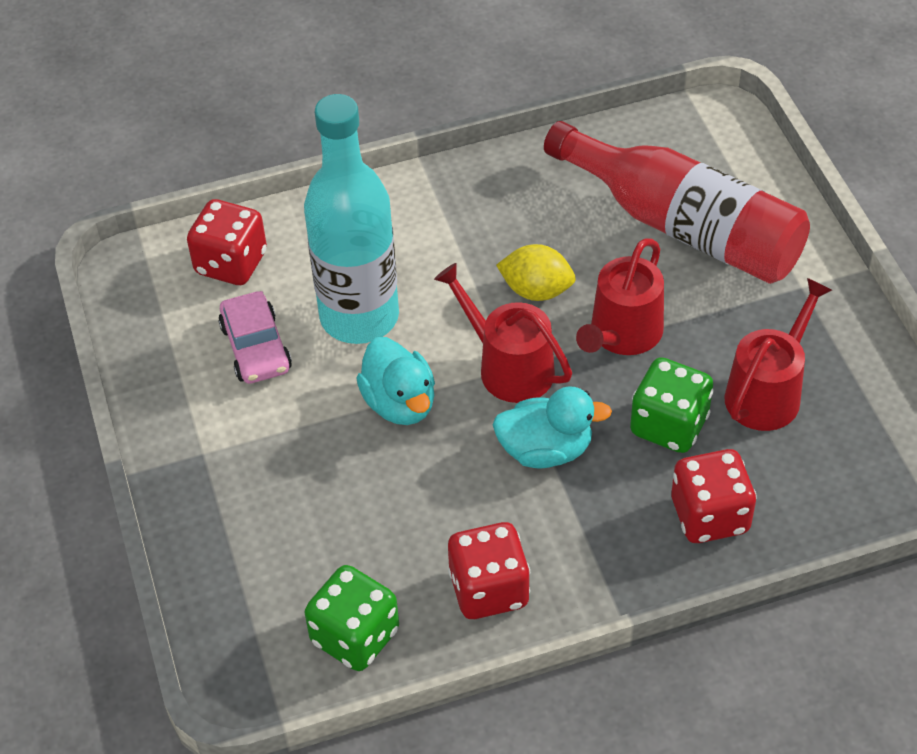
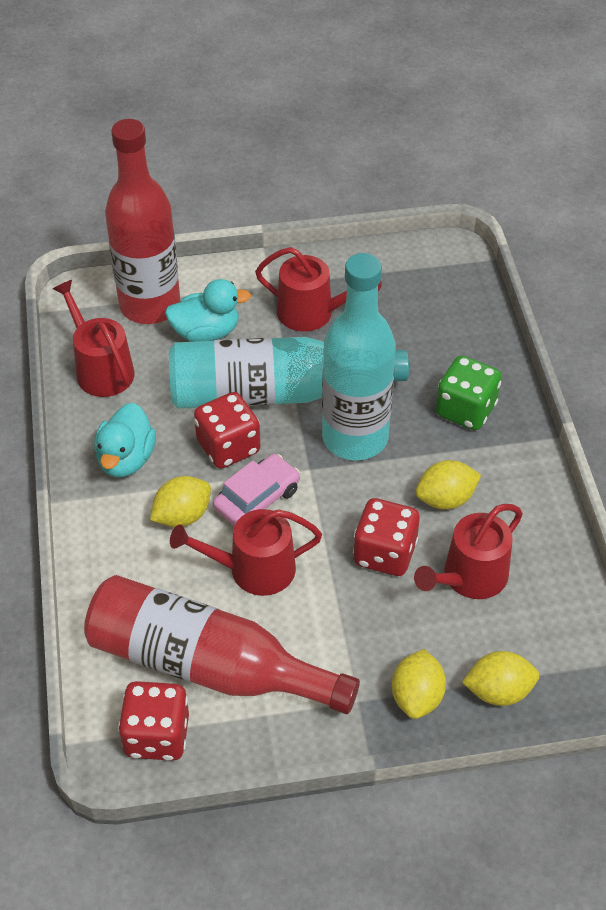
green dice: [305,565,399,671] [630,357,713,453] = 2 -> [436,355,502,430] = 1
red bottle: [544,121,810,284] = 1 -> [84,575,360,714] [105,119,180,324] = 2
red watering can: [434,263,572,403] [576,238,664,355] [725,278,832,431] = 3 -> [53,280,135,397] [170,509,322,596] [255,247,381,331] [414,504,523,599] = 4
turquoise bottle: [304,94,399,344] = 1 -> [169,337,409,409] [322,253,396,460] = 2
yellow lemon: [496,244,576,301] = 1 -> [150,476,211,527] [392,649,446,719] [415,460,481,510] [462,651,539,706] = 4

